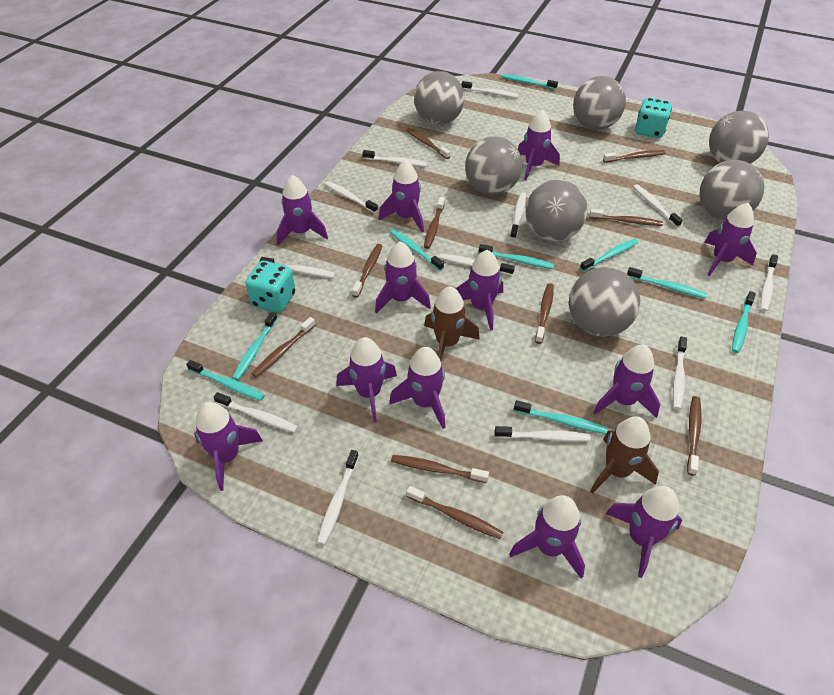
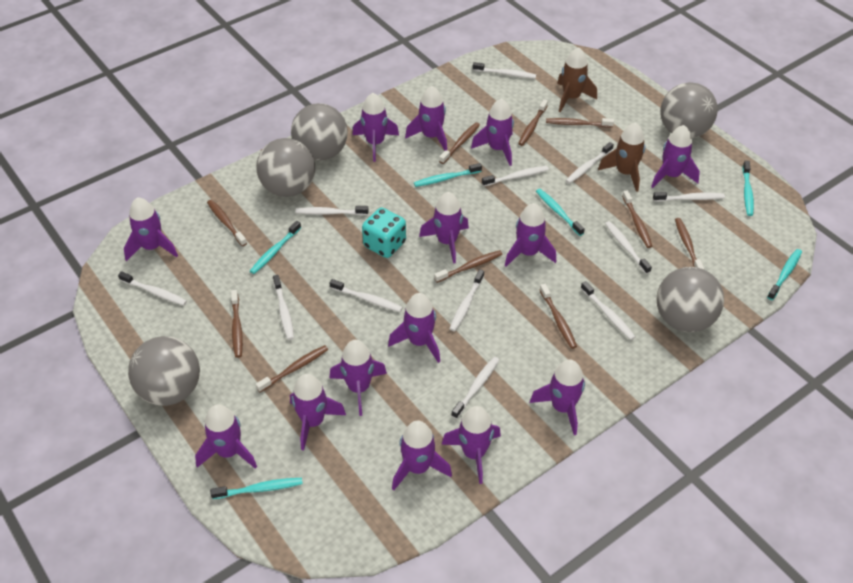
grey ball: [414,71,465,125] [465,136,522,195] [525,179,588,241] [569,267,640,337] [573,76,626,130] [700,160,764,220] [709,111,769,164] = 7 -> [128,336,200,406] [256,138,315,197] [291,103,348,161] [656,267,724,332] [660,82,718,138] = 5
purple rocket: [194,402,263,491] [276,175,328,246] [336,337,397,422] [375,242,431,314] [379,160,424,232] [389,347,445,429] [455,250,503,330] [509,495,585,579] [518,110,560,180] [593,345,660,418] [605,486,682,578] [704,203,757,276] = 12 -> [124,197,178,261] [195,404,257,469] [290,374,346,450] [330,340,387,416] [353,93,399,162] [388,293,440,363] [392,421,452,490] [405,86,447,150] [419,192,469,264] [441,406,501,484] [471,98,514,166] [505,203,556,267] [530,360,585,435] [651,125,700,188] = 14
turquoise dice: [245,261,295,313] [635,98,672,138] = 2 -> [362,208,406,258] = 1
turquoise toothbrush: [186,360,265,401] [232,312,278,380] [390,229,444,271] [479,244,554,269] [502,74,558,90] [514,400,608,434] [580,239,639,272] [627,267,707,299] [732,291,756,353] = 9 -> [210,478,303,499] [250,221,301,274] [414,163,482,187] [536,189,585,236] [742,161,754,216] [767,249,802,300] = 6

